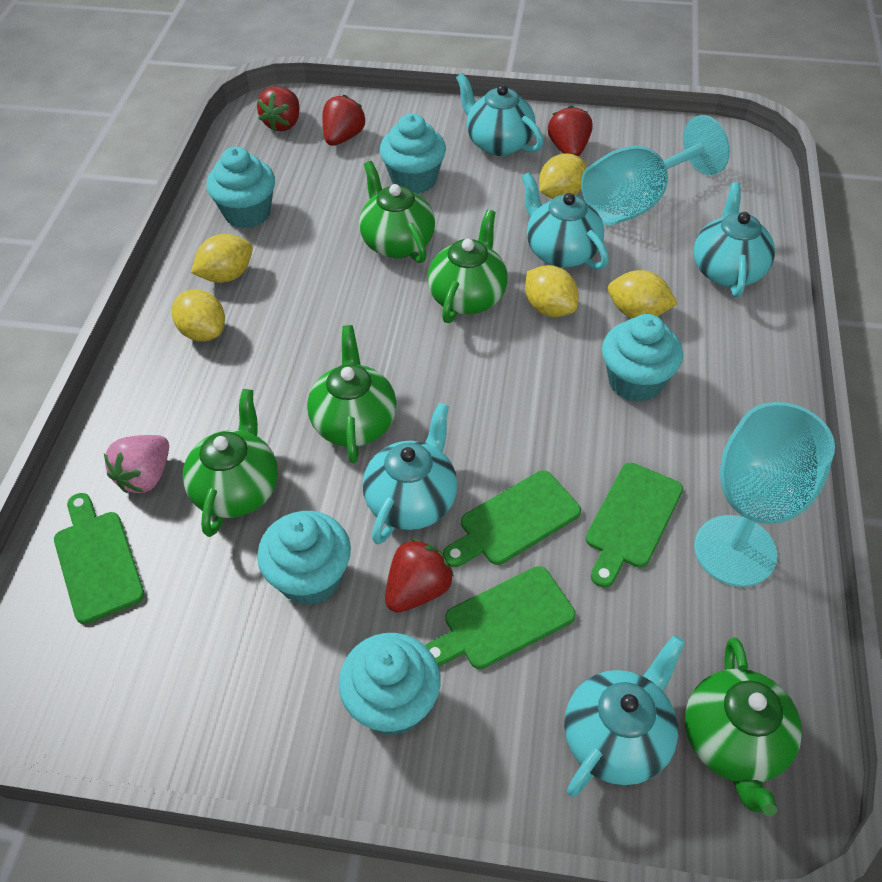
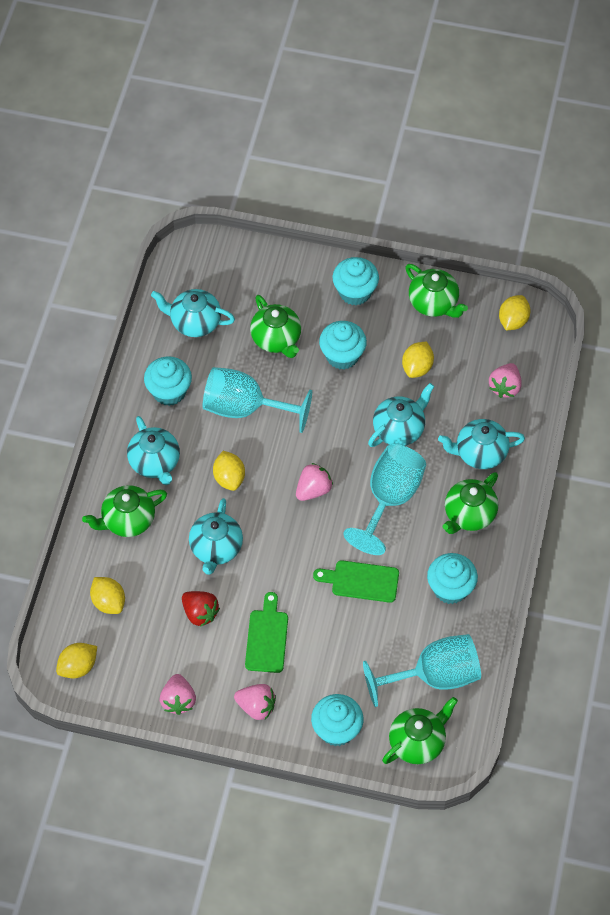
green cutting board: [54,493,145,624] [425,566,576,669] [443,470,581,567] [586,463,683,588] = 4 -> [245,592,288,673] [313,560,399,603] = 2
pink strawberry: [104,435,169,493] = 1 -> [160,674,196,715] [234,684,276,720] [296,463,333,501] [489,363,522,398] = 4
red strawberry: [257,86,300,132] [322,95,365,146] [385,539,454,613] [548,106,592,157] = 4 -> [182,591,220,627] = 1
turquoise goblet: [581,115,730,225] [694,402,835,587] = 2 -> [203,367,312,433] [343,444,426,555] [363,634,481,707] = 3

